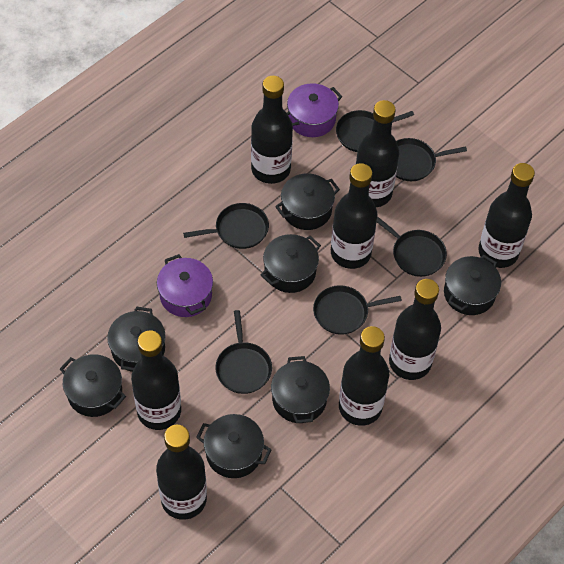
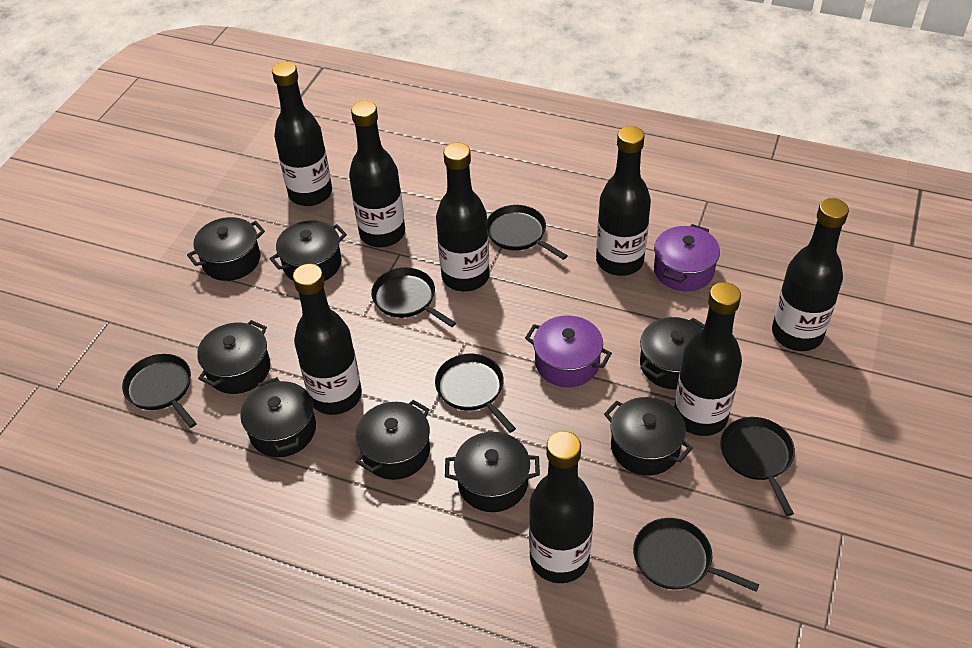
black pot: [60,354,126,417] [107,307,166,372] [196,414,272,478] [261,234,321,293] [271,356,330,423] [275,173,340,230] [444,255,501,315] = 7 -> [187,217,265,281] [197,320,270,394] [240,377,316,457] [269,220,347,281] [356,400,430,480] [445,432,540,512] [604,397,693,475] [640,317,705,390] = 8

